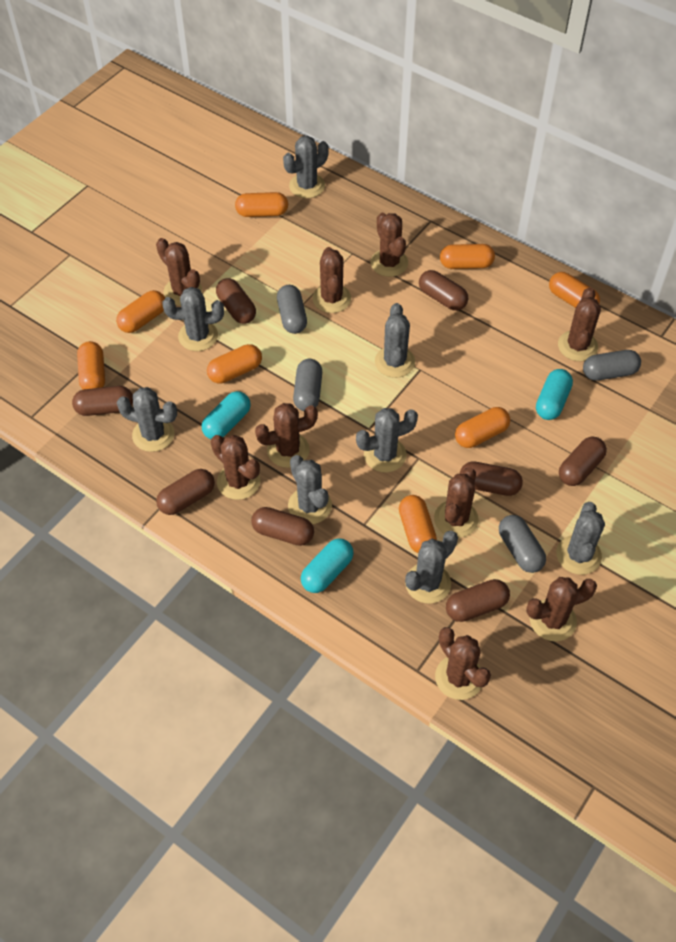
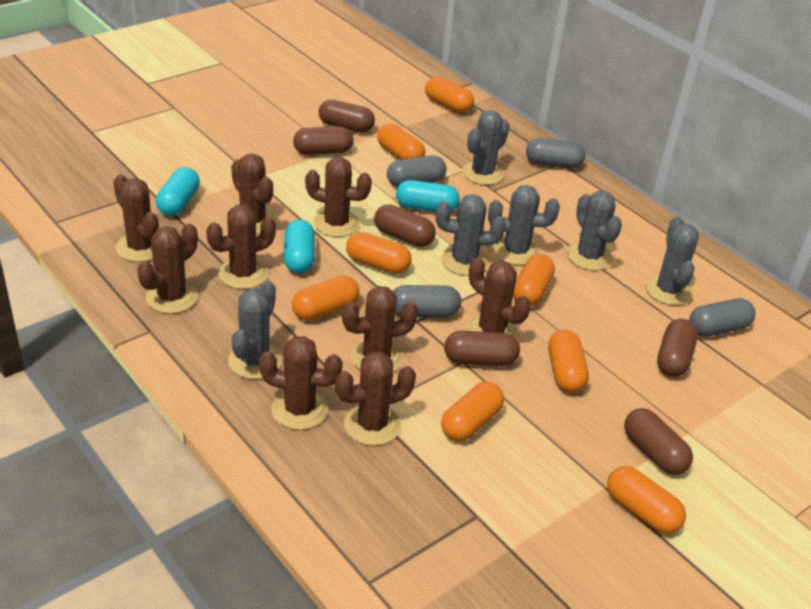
brown capsule: [72,386,133,416] [156,469,215,515] [216,278,256,324] [251,507,314,546] [419,270,468,311] [446,579,510,622] [460,461,523,496] [559,437,607,486] = 8 -> [293,126,353,155] [319,100,375,132] [374,204,436,247] [444,331,520,366] [624,408,693,475] [657,319,698,377] = 6
grey cactus: [117,387,177,452] [162,287,224,351] [283,135,329,198] [288,455,332,524] [356,408,418,472] [375,303,415,378] [405,531,458,604] [556,502,605,575] = 8 -> [228,281,282,379] [436,194,505,276] [462,110,509,185] [488,185,560,265] [567,191,622,271] [645,217,699,305] = 6

